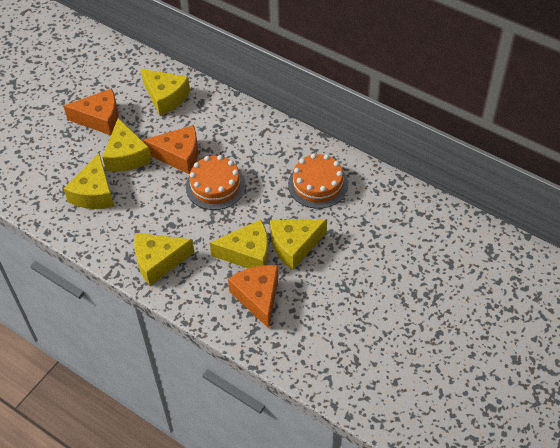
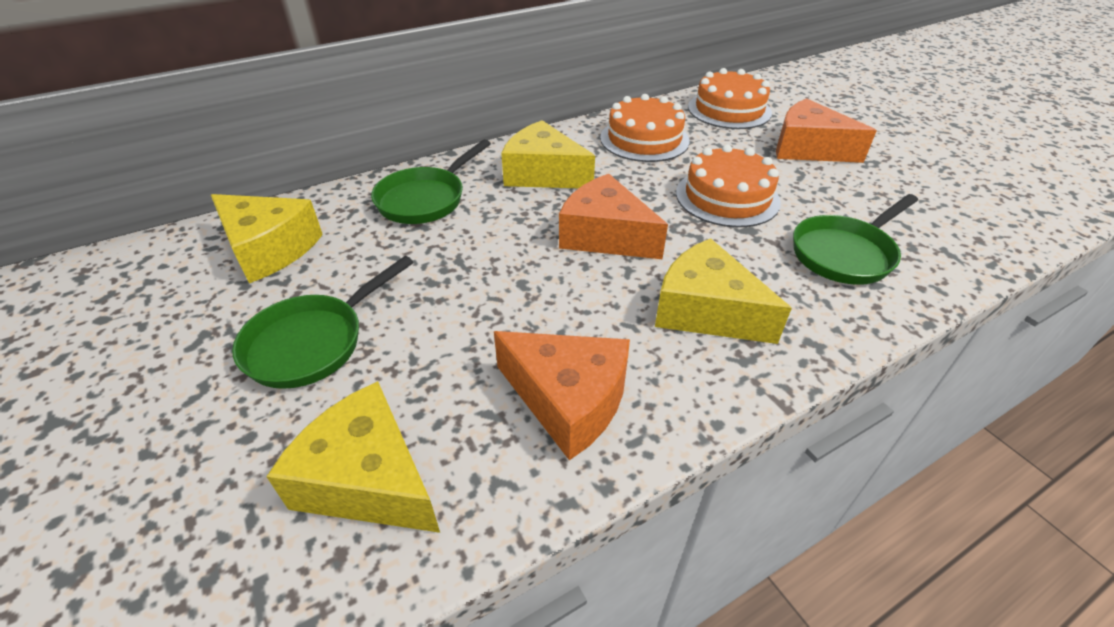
green pan: none = 0 -> [232,256,413,389] [371,139,491,224] [793,194,918,285] = 3
orange cake: [186,155,246,210] [288,153,348,209] = 2 -> [600,94,690,162] [676,144,781,227] [688,68,772,129] = 3
yellow cheese: [63,153,114,209] [102,118,152,172] [134,233,195,286] [141,69,190,116] [210,219,269,268] [270,219,327,270] = 6 -> [211,194,323,283] [266,381,440,533] [501,120,595,188] [655,238,792,344] = 4

